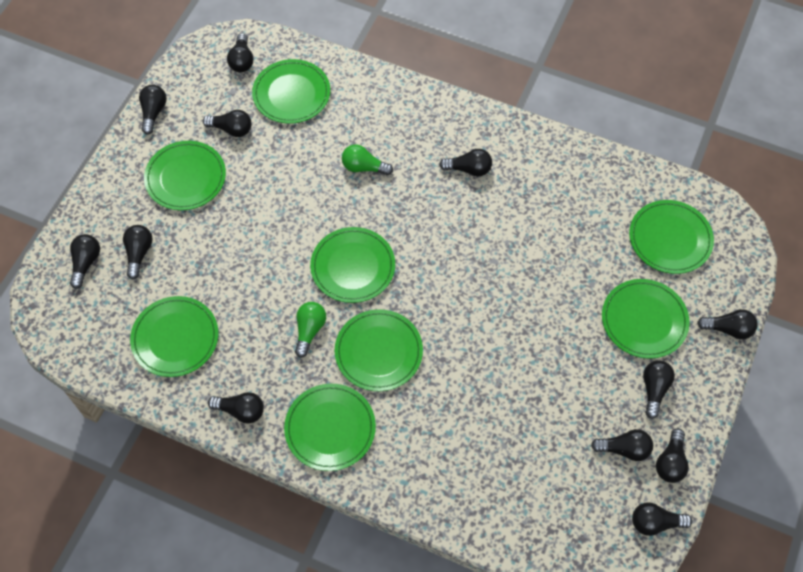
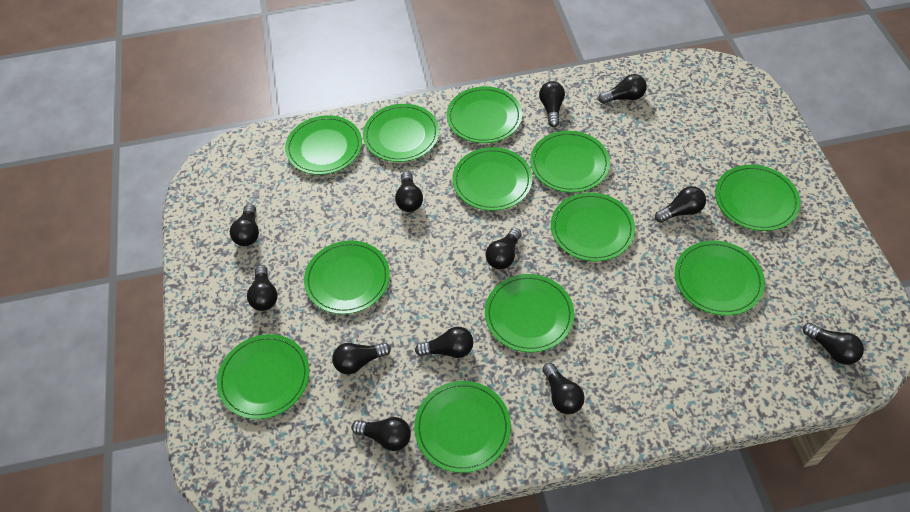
green light bulb: [295,302,326,358] [342,145,393,175] = 2 -> none = 0
green plate: [130,296,218,377] [144,141,226,210] [252,59,330,124] [284,384,376,471] [310,227,395,303] [335,309,423,391] [602,279,690,359] [629,200,714,274] = 8 -> [217,334,309,419] [285,115,362,175] [304,240,390,314] [363,104,439,162] [414,381,511,473] [447,86,522,143] [452,147,533,211] [485,274,574,353] [530,131,610,193] [551,192,635,261] [675,240,765,316] [715,165,800,231] = 12

